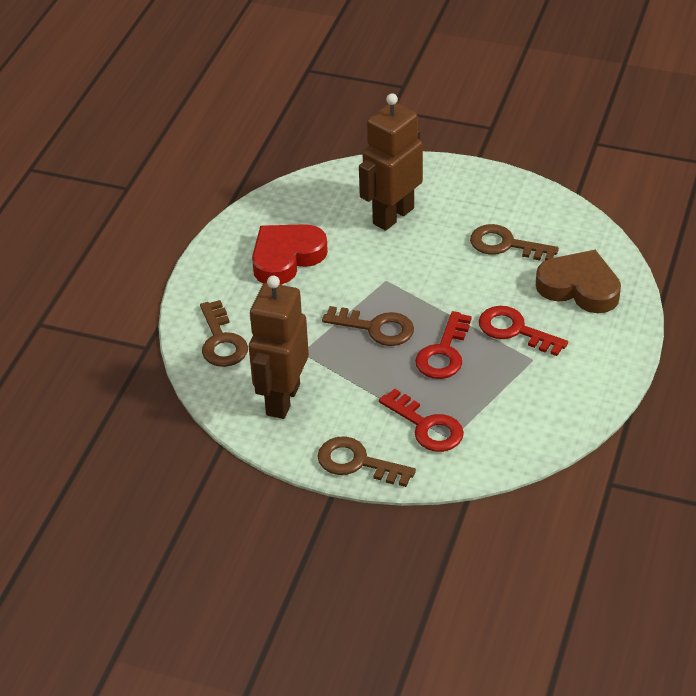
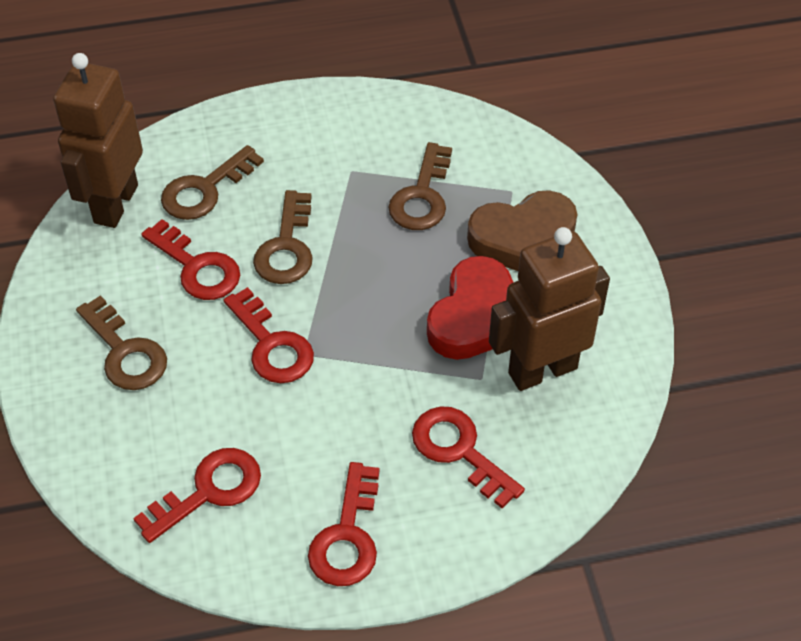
red key: [379,388,464,452] [415,311,472,379] [479,306,568,356] = 3 -> [133,448,261,543] [141,219,240,300] [224,287,314,383] [308,462,380,586] [412,406,525,508] = 5

